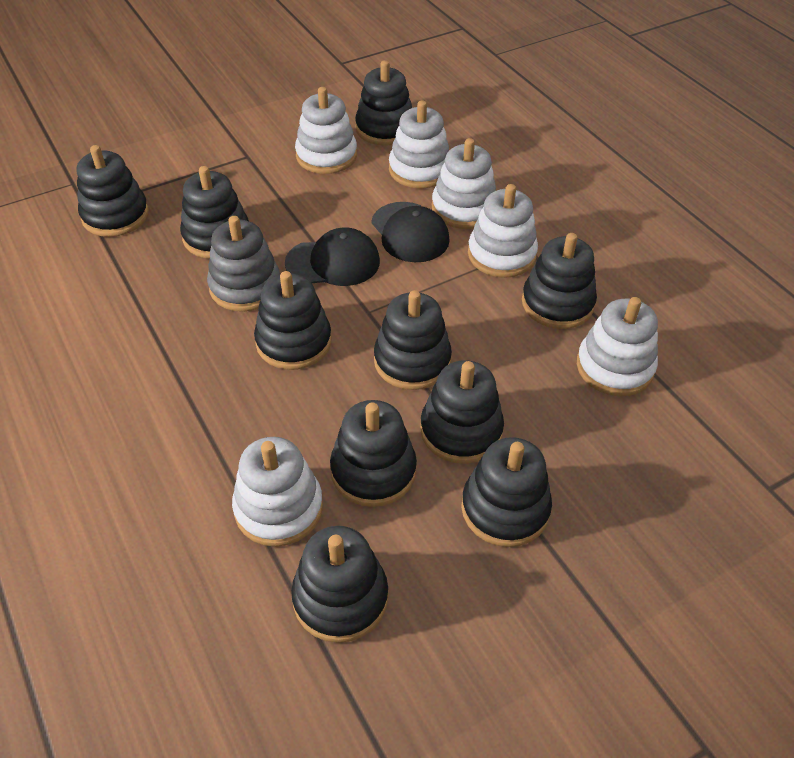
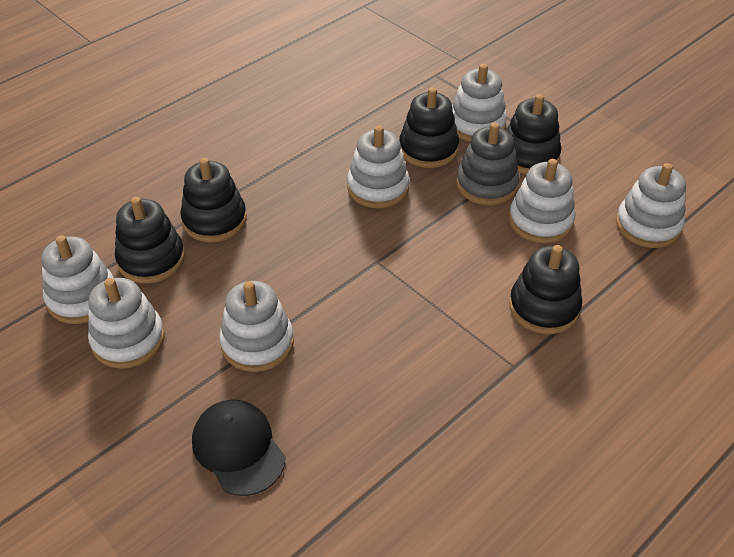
black cap: [285,227,380,286] [371,202,450,262] = 2 -> [192,400,286,496] = 1
black stacking toy: [77,145,149,237] [180,166,249,259] [254,271,331,370] [291,526,388,643] [330,400,417,507] [355,60,412,146] [374,290,452,390] [420,360,504,464] [461,437,552,547] [522,233,597,329] = 10 -> [115,197,185,283] [181,158,247,242] [399,87,459,168] [506,94,561,174] [509,245,582,334] = 5
white stacking toy: [232,437,323,547] [295,87,357,174] [389,100,449,188] [432,138,496,229] [468,184,538,278] [577,297,658,396] = 6 -> [41,235,114,324] [88,278,165,369] [219,281,294,372] [347,126,409,208] [452,64,507,142] [509,159,575,243] [616,163,686,248] = 7

